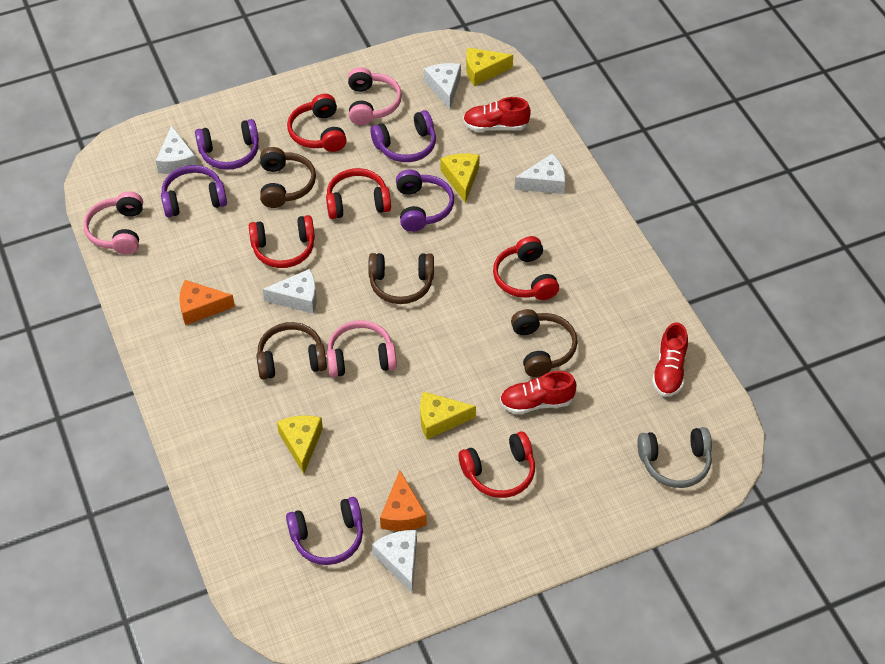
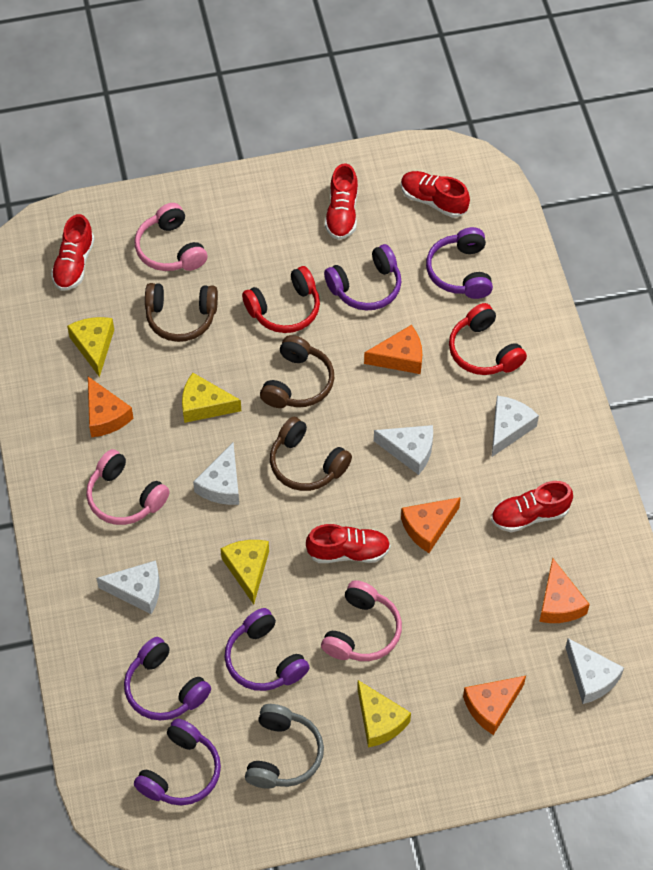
brown headphones: [256,322,327,380] [260,147,316,208] [368,253,434,304] [511,309,577,377] = 4 -> [145,283,218,342] [260,335,335,408] [270,417,352,491] = 3
orange cheese: [180,280,235,325] [380,471,427,531] = 2 -> [88,377,134,437] [364,325,422,374] [401,497,461,553] [463,676,526,735] [539,558,590,623] = 5
red headphones: [249,215,315,268] [287,94,347,152] [326,168,391,219] [459,431,535,498] [493,236,559,300] = 5 -> [242,266,320,333] [449,303,527,375] = 2
red shoe: [463,97,531,131] [500,371,576,414] [652,323,688,397] = 3 -> [51,214,94,291] [306,524,390,563] [325,163,358,240] [401,171,470,218] [491,481,573,532] = 5

